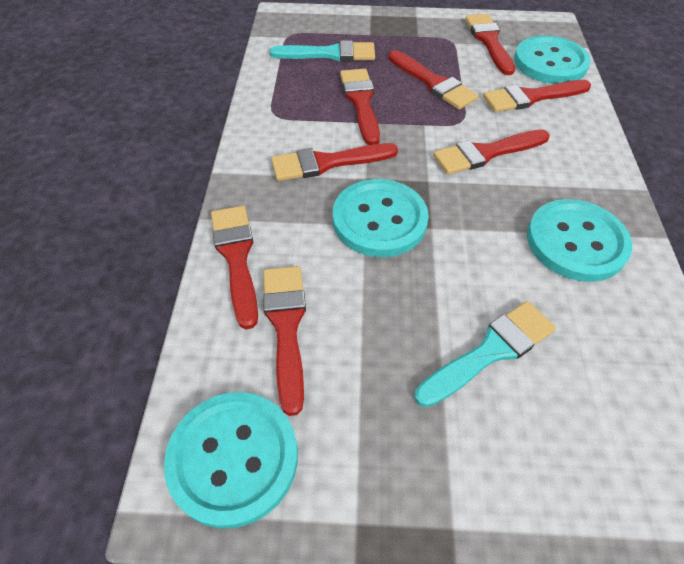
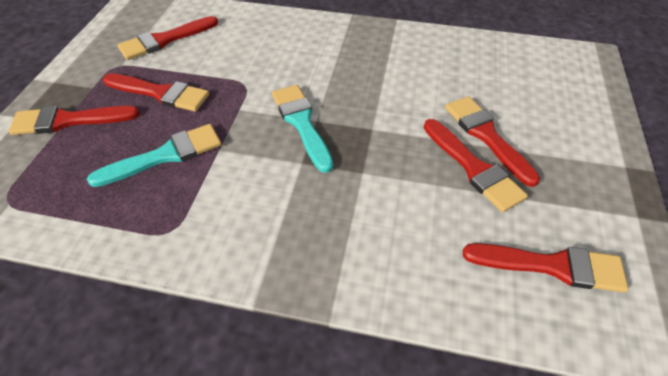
red brush: [211,206,258,329] [263,266,306,416] [271,143,398,181] [340,69,380,145] [389,50,478,110] [433,129,550,175] [465,14,515,75] [483,80,591,112] = 8 -> [9,106,140,135] [103,73,209,112] [118,16,218,60] [424,119,528,212] [445,96,540,187] [463,243,628,293] = 6
turquoise button: [164,392,298,529] [333,179,429,257] [514,35,591,84] [527,199,632,282] = 4 -> none = 0

